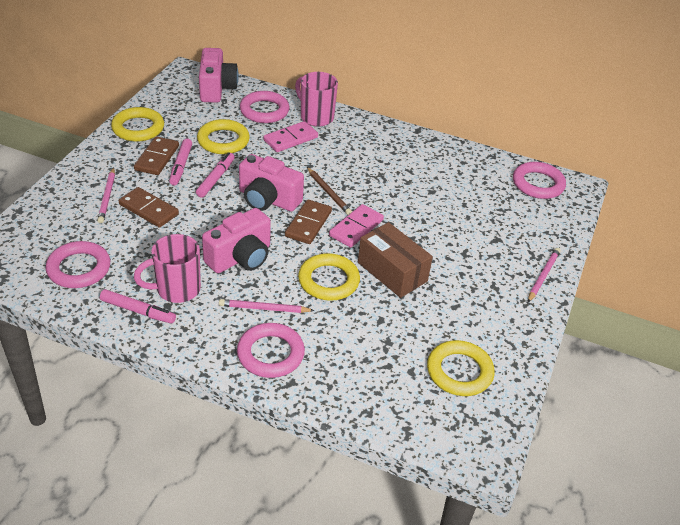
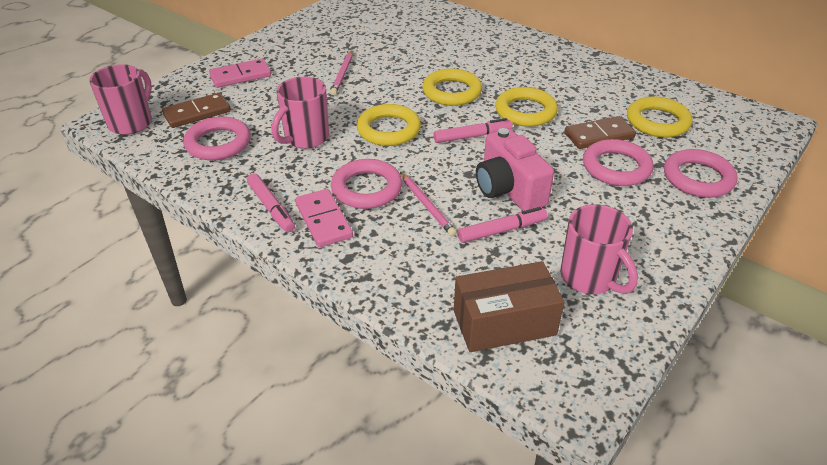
brown domino: [119,187,179,228] [134,136,179,175] [285,200,332,244] = 3 -> [162,93,231,128] [564,116,636,149] = 2
brown pencil: [307,167,352,215] = 1 -> none = 0
pink camera: [199,48,239,103] [202,208,271,273] [239,154,304,212] = 3 -> [476,128,554,211] = 1
pink mug: [134,234,201,303] [295,72,338,127] = 2 -> [89,64,152,135] [272,77,329,149] [560,204,638,294] = 3
pink pencil: [97,168,115,223] [219,299,315,313] [528,248,561,302] = 3 -> [330,50,353,95] [400,172,457,236] = 2

